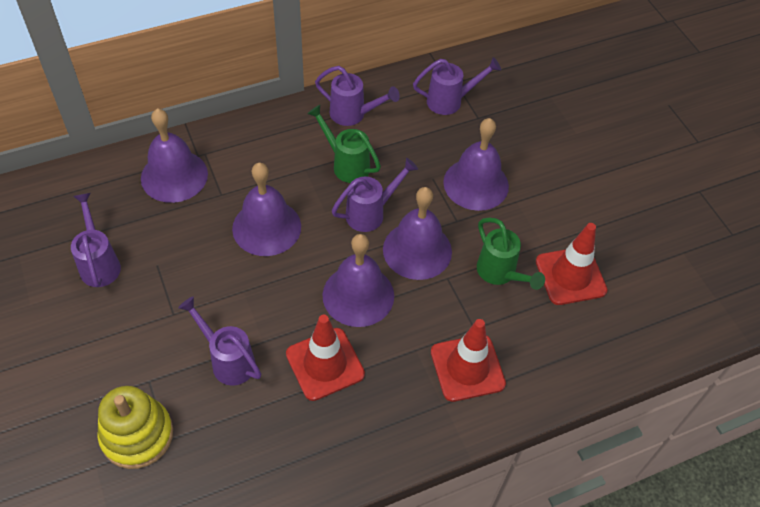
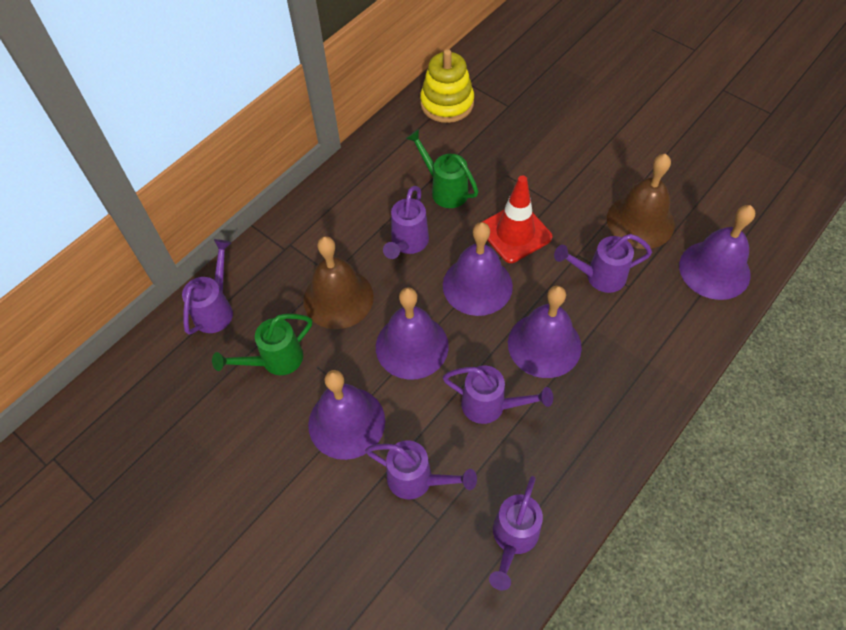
brown bell: none = 0 -> [304,236,374,329] [607,154,675,249] = 2
purple watering can: [71,193,121,287] [178,297,261,386] [315,66,400,126] [332,158,418,232] [413,57,501,115] = 5 -> [182,239,233,335] [365,440,477,499] [383,186,429,259] [443,365,553,424] [489,476,543,590] [554,234,652,293] = 6
red traffic cone: [286,315,365,401] [431,319,506,402] [536,223,607,305] = 3 -> [482,175,552,263] = 1

